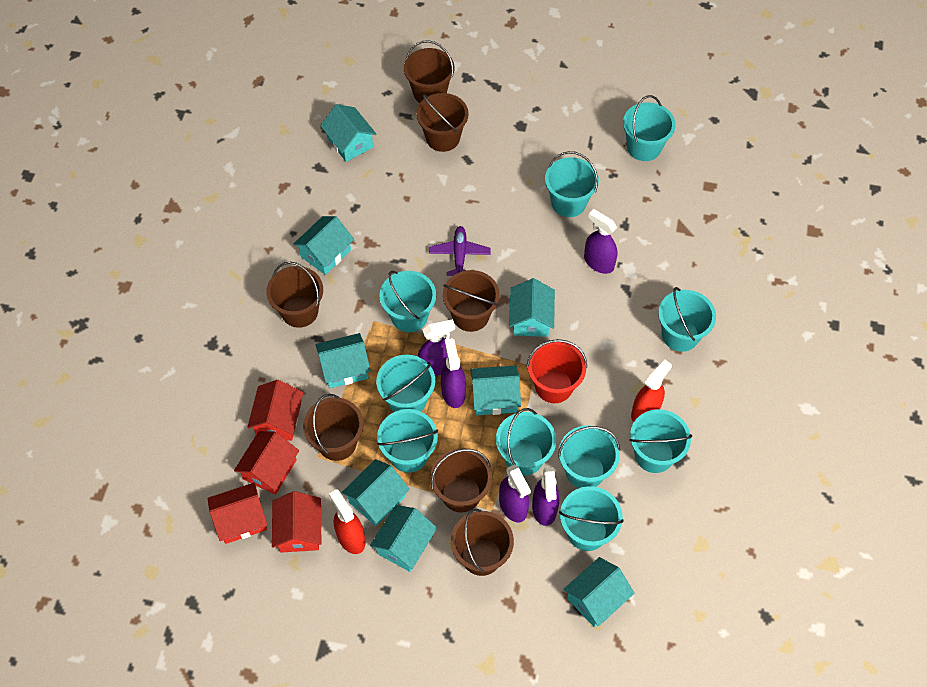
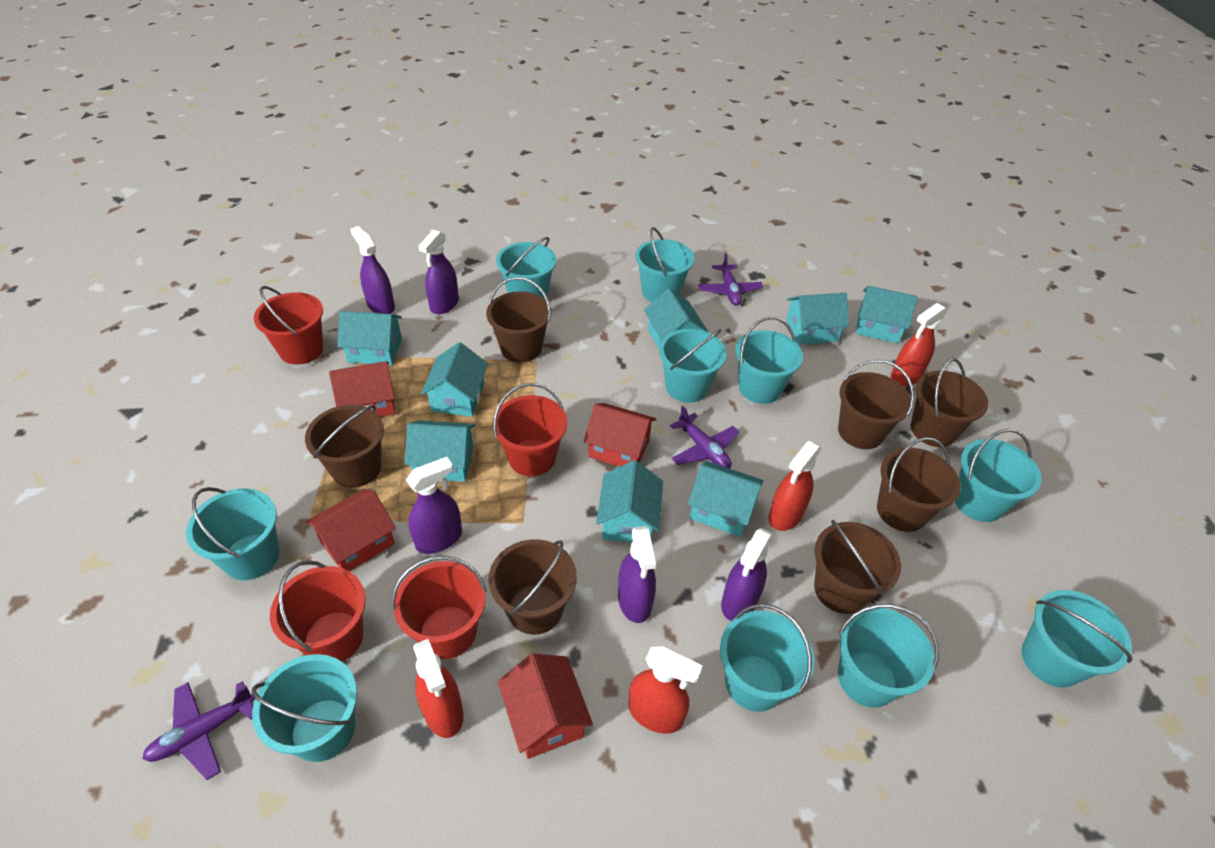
purple plane: [429,226,490,276] = 1 -> [142,681,255,780] [670,406,739,469] [698,253,763,306] = 3
red bucket: [526,339,587,403] = 1 -> [254,286,323,365] [270,560,366,662] [391,556,487,659] [493,383,567,476] = 4
red spray bottle: [329,489,365,554] [631,360,672,422] = 2 -> [413,639,463,738] [629,646,703,734] [768,441,822,531] [890,303,947,386] = 4

